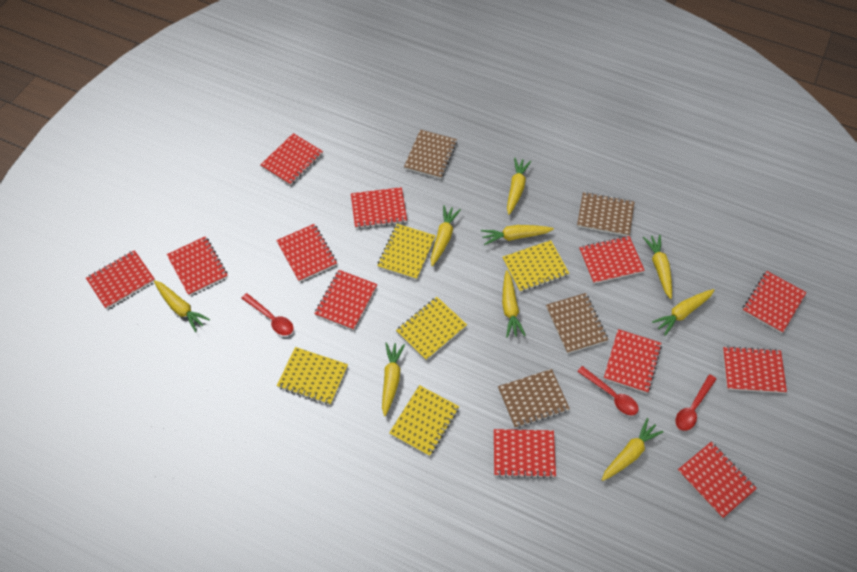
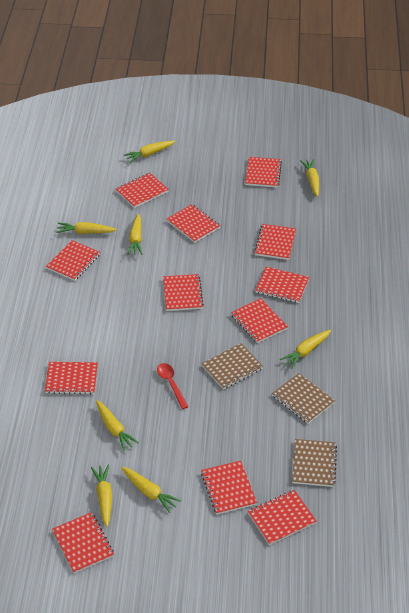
brown notebook: [404,130,457,179] [498,369,570,428] [546,293,608,354] [577,192,634,236] = 4 -> [202,343,263,390] [272,373,335,424] [292,439,337,487] = 3
red spoon: [241,293,294,336] [577,366,639,416] [675,374,716,431] = 3 -> [157,363,189,409] = 1
yellow carrot: [154,280,210,332] [382,342,405,416] [431,205,461,266] [481,225,554,245] [502,270,526,338] [507,158,531,215] [602,418,664,481] [643,235,672,299] [652,289,714,336] = 9 -> [56,222,117,234] [91,465,112,527] [96,400,139,451] [121,467,181,513] [124,141,176,163] [127,214,143,255] [280,330,331,369] [300,159,319,197] = 8
yellow notebook: [277,347,348,405] [377,224,436,280] [389,385,459,456] [396,297,467,361] [502,240,569,292] = 5 -> none = 0

